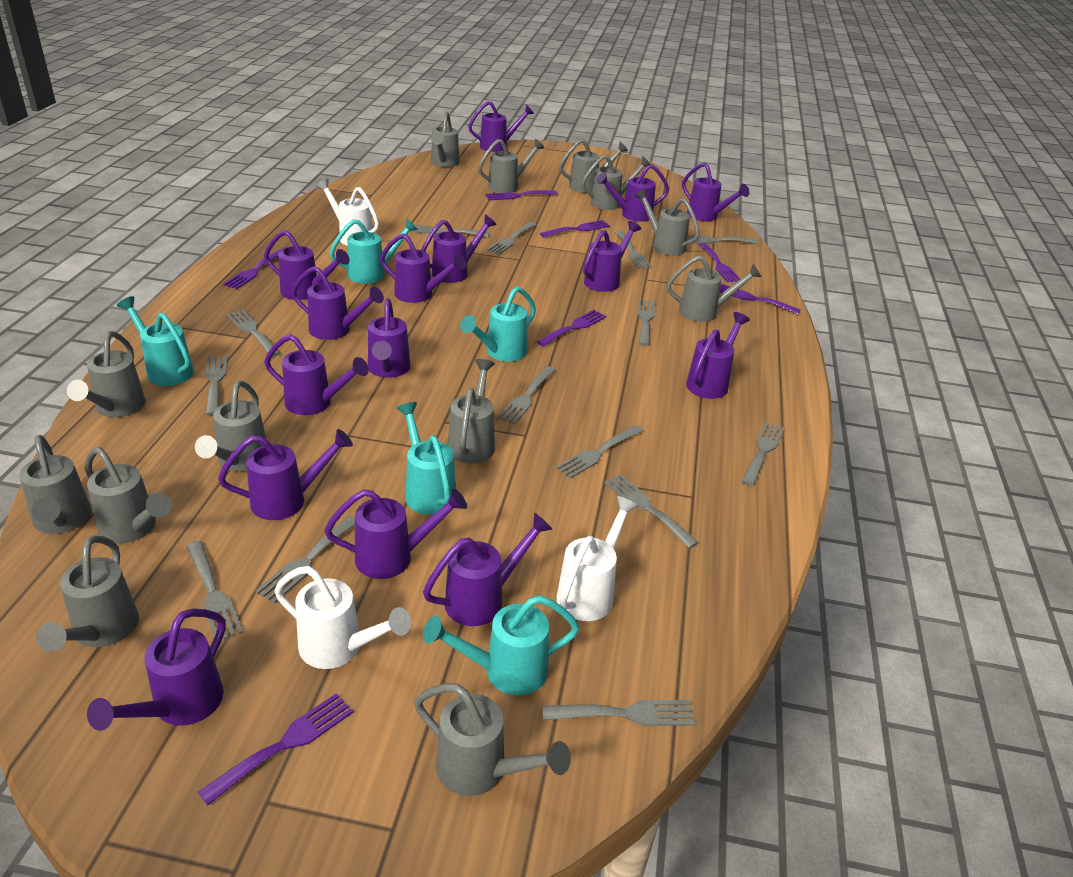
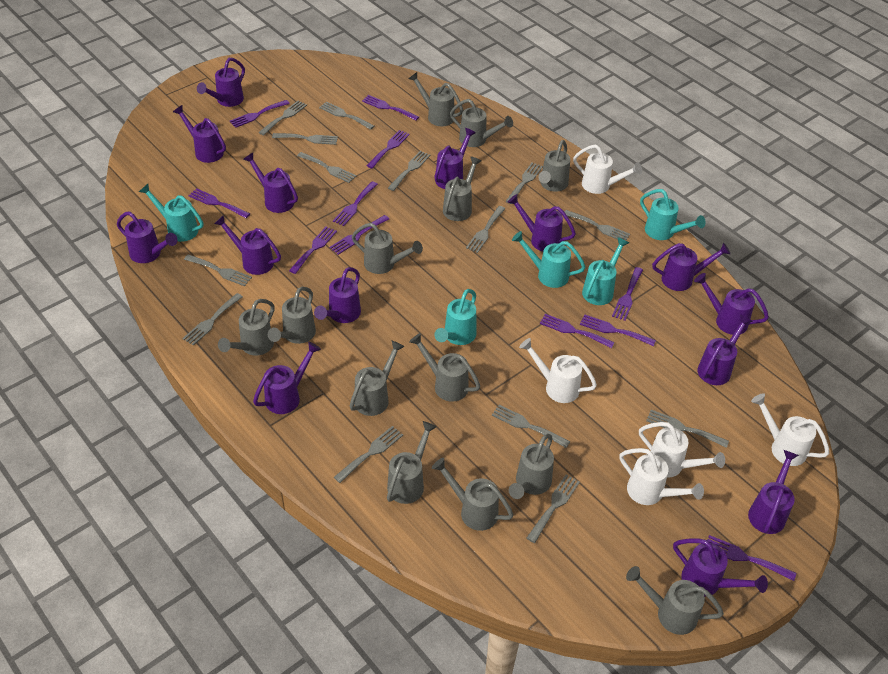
purple fork: [198,693,353,805] [223,249,282,289] [486,190,557,200] [537,310,607,347] [540,220,610,237] [698,243,740,282] [720,284,801,314] = 7 -> [188,188,250,218] [230,100,290,128] [289,227,337,274] [330,215,389,255] [333,181,378,226] [362,95,419,121] [367,130,410,169] [540,314,615,348] [580,314,656,346] [612,267,643,321] [707,535,796,581] = 11
purple watering can: [87,608,226,731] [218,429,353,520] [264,230,349,300] [264,334,369,415] [291,266,384,340] [325,489,467,579] [368,298,411,378] [380,233,466,303] [421,215,497,283] [423,513,552,626] [468,101,534,152] [583,221,641,292] [596,164,669,221] [682,162,749,221] [686,312,750,399] = 15 -> [117,211,178,263] [173,105,226,163] [197,58,245,107] [214,215,281,275] [243,153,298,213] [253,342,321,414] [314,267,361,323] [434,128,476,189] [507,194,576,251] [652,243,730,291] [673,538,768,597] [694,273,769,335] [697,314,753,385] [748,450,799,534] = 14
white watering can: [274,566,411,669] [316,179,379,246] [556,496,638,621] = 3 -> [519,338,597,403] [573,144,642,194] [619,448,704,505] [639,422,725,478] [751,393,829,466] = 5

